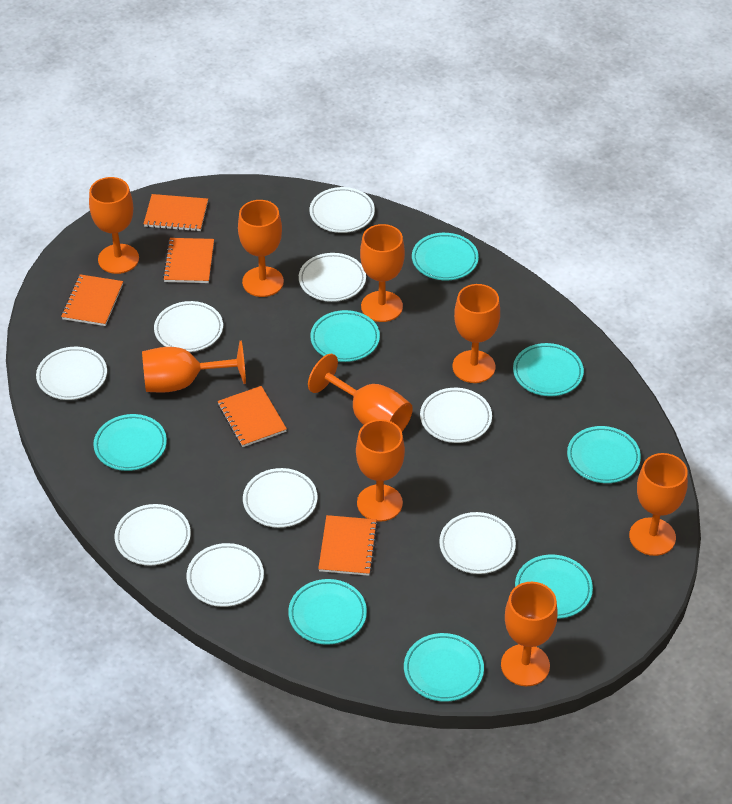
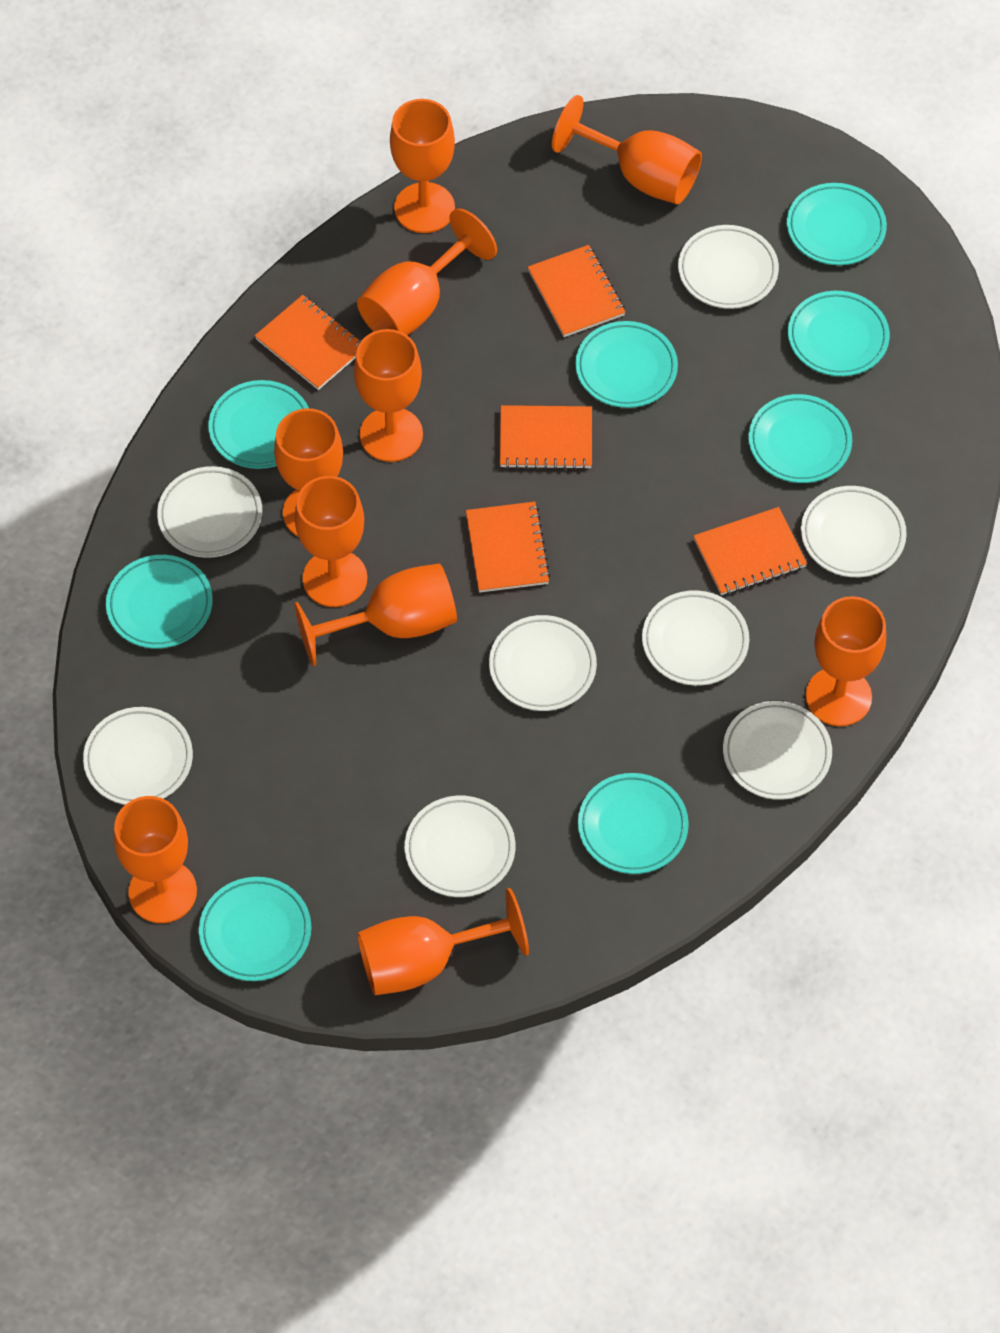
orange goblet: [89,177,139,274] [142,341,246,392] [238,200,284,297] [308,354,413,431] [356,419,405,522] [360,224,405,322] [453,284,500,383] [501,582,558,686] [629,453,688,556] = 9 -> [114,796,197,923] [274,408,343,536] [294,563,457,666] [295,476,367,607] [354,329,423,462] [357,208,497,336] [357,888,529,995] [390,99,455,233] [552,95,702,204] [806,596,886,726] = 10
white plate: [36,347,107,400] [115,504,191,566] [154,301,223,352] [186,543,264,607] [243,468,318,528] [299,253,366,302] [310,187,375,233] [420,388,492,443] [439,512,516,574] = 9 -> [83,707,193,805] [157,466,262,558] [405,796,515,897] [489,615,597,711] [642,590,749,686] [678,225,779,309] [723,701,832,800] [801,486,907,577] = 8

